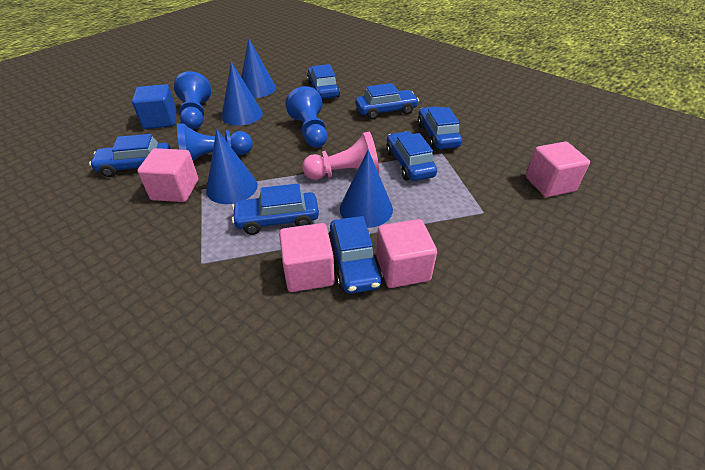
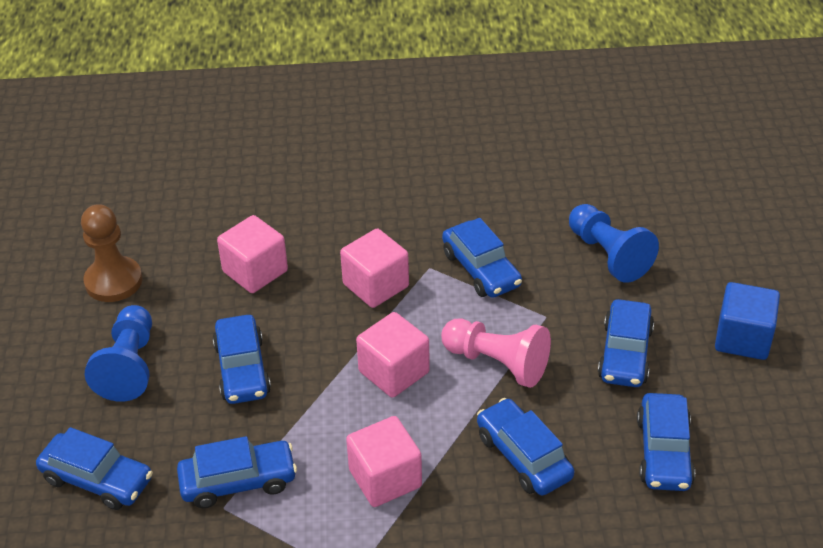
blue cone: [206,129,258,204] [221,62,263,126] [241,39,276,98] [340,150,393,228] = 4 -> none = 0
blue pawn: [174,71,211,129] [177,123,253,161] [285,86,327,148] = 3 -> [85,305,152,402] [569,204,659,283] = 2
brown pawn: none = 0 -> [81,204,143,302] = 1

